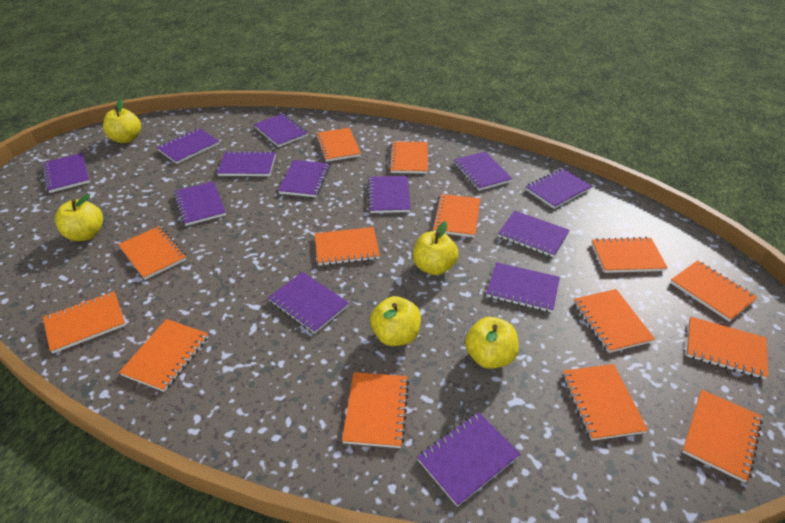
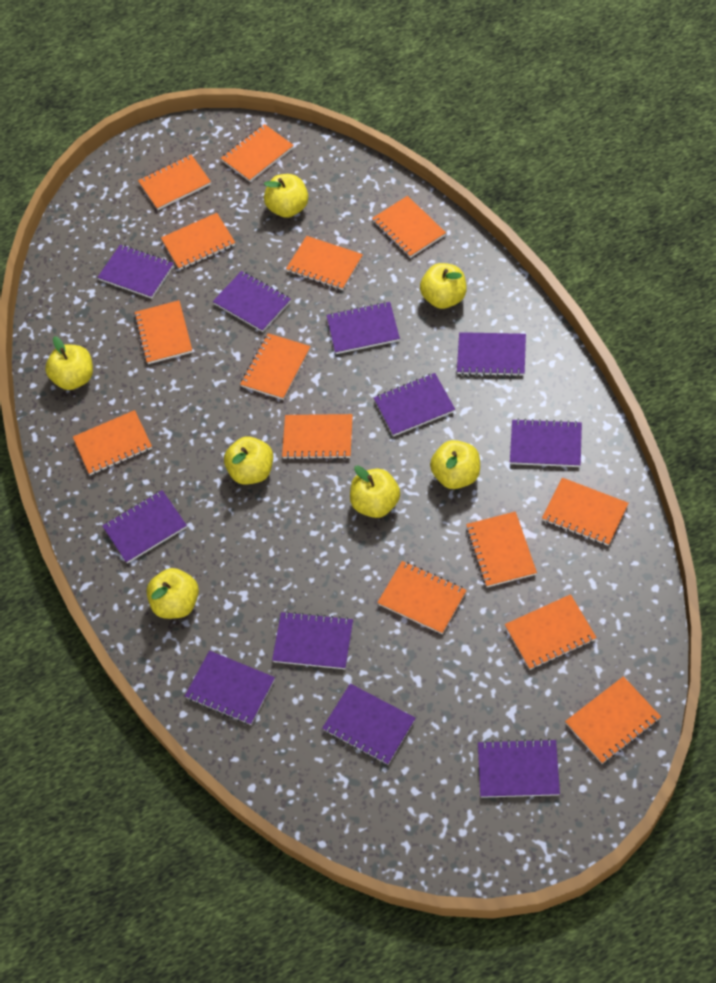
purple notebook: [42,153,90,193] [157,128,219,164] [174,181,226,226] [217,151,276,176] [254,114,308,147] [268,272,349,334] [278,160,330,197] [368,176,411,213] [417,412,520,507] [454,152,512,191] [486,262,560,312] [498,211,570,257] [526,168,592,209] = 13 -> [97,245,174,299] [102,490,187,563] [185,651,275,725] [213,271,291,332] [272,611,353,669] [322,684,415,765] [327,301,400,354] [374,373,455,436] [457,332,526,377] [478,739,560,798] [510,419,582,467] = 11
yellow apple: [55,194,103,241] [103,99,141,143] [370,296,421,346] [413,221,459,275] [465,317,519,369] = 5 -> [45,336,93,390] [146,568,199,619] [224,437,273,485] [264,174,308,218] [350,466,400,518] [420,263,467,309] [430,440,480,489] = 7

